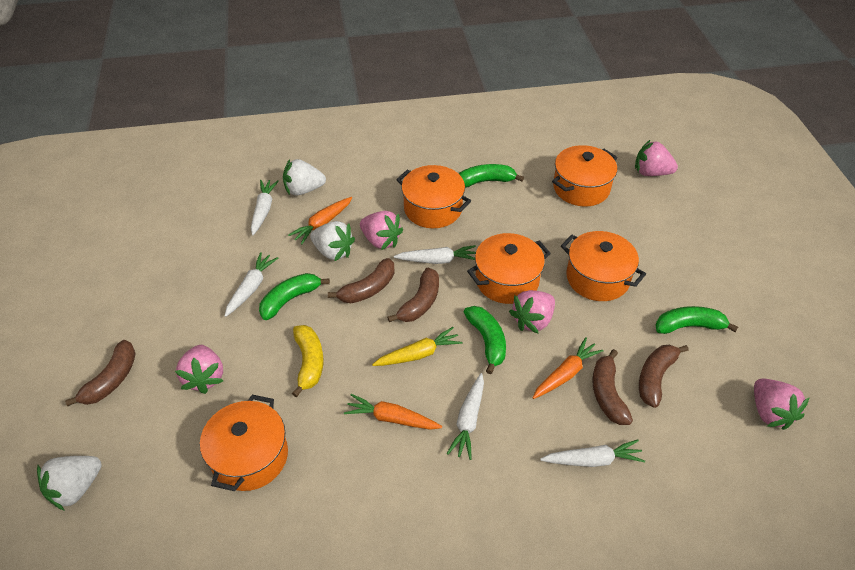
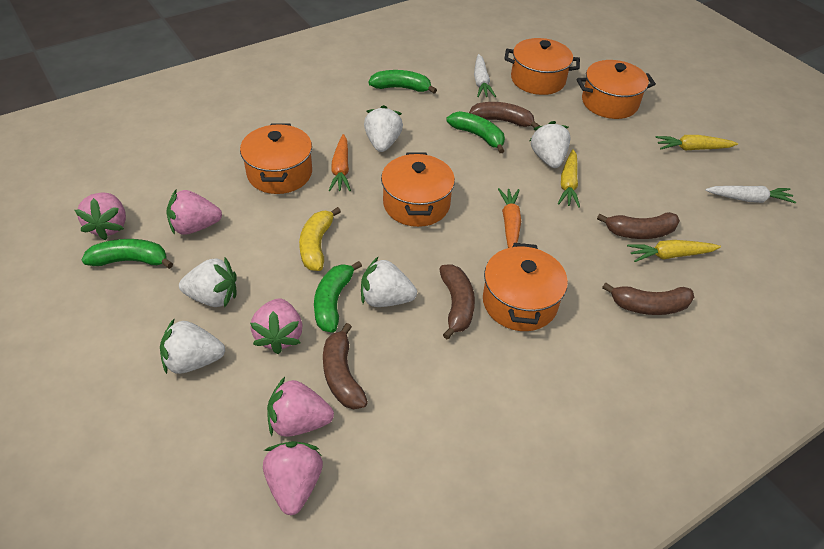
orange carrot: [288,197,352,245] [344,394,442,430] [532,337,603,399] = 3 -> [329,134,351,191] [498,188,521,248] = 2
white carrot: [225,252,278,317] [251,180,279,235] [394,245,476,264] [447,373,484,460] [540,439,645,467] = 5 -> [474,54,496,97] [705,186,796,203] = 2
white strawberry: [37,456,102,511] [283,159,326,196] [310,221,355,261] = 3 -> [160,319,225,374] [179,257,237,308] [361,256,417,307] [364,105,403,152] [530,121,571,168] = 5
yellow carrot: [372,327,463,366] = 1 -> [558,149,580,208] [627,240,721,262] [655,135,738,150] = 3

